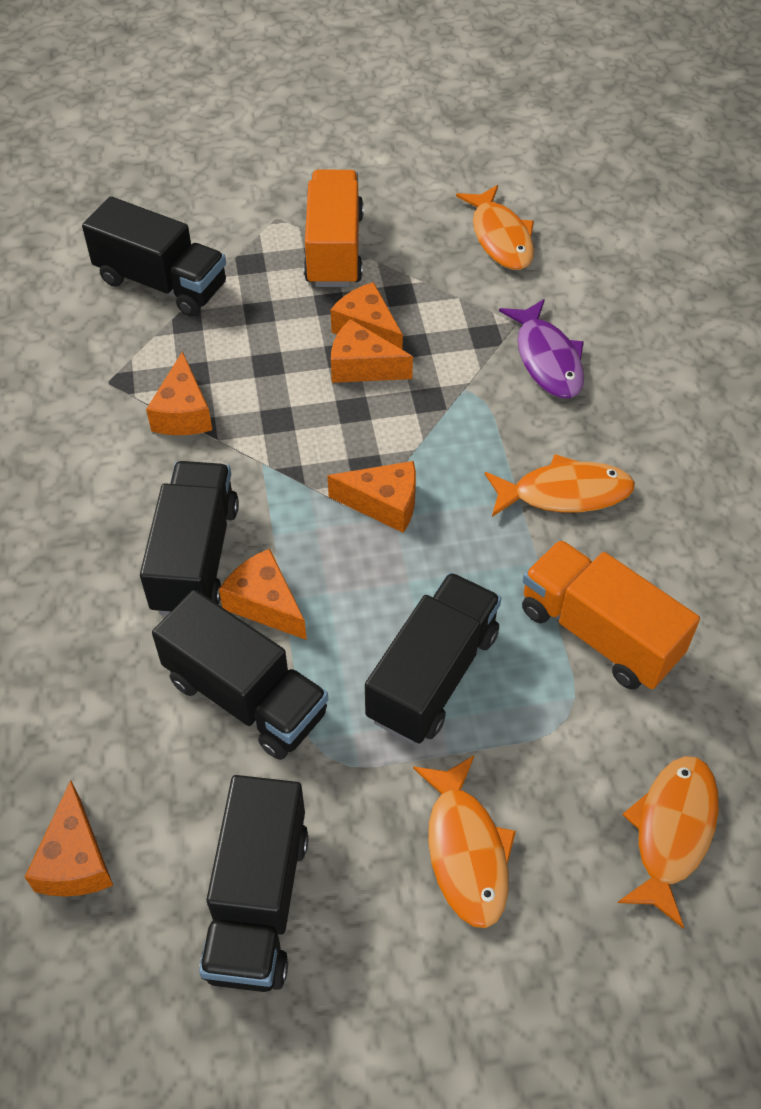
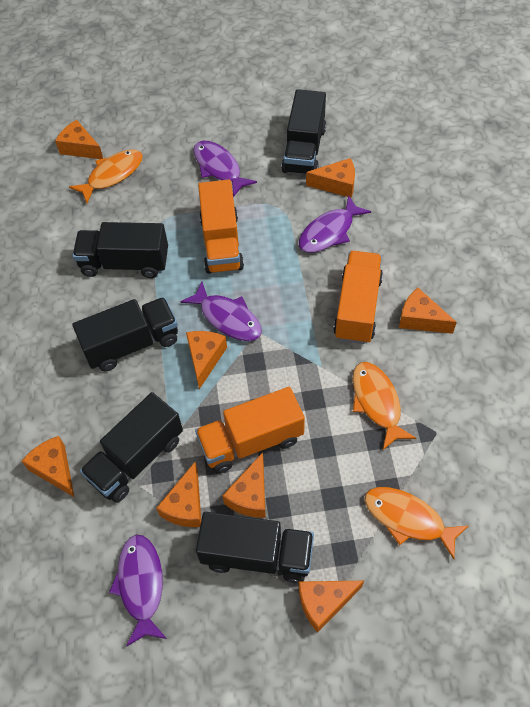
orange cheese: [25,781,113,897] [146,351,212,435] [219,549,307,640] [327,461,416,533] [331,282,403,349] [331,319,413,383] = 6 -> [22,436,74,497] [55,120,103,159] [156,462,201,527] [186,331,227,389] [222,452,266,518] [299,581,364,633] [306,158,355,198] [399,288,457,334] = 8
orange fish: [413,756,516,928] [456,185,534,270] [485,454,635,517] [618,756,719,928] = 4 -> [69,150,143,203] [352,362,416,450] [364,487,469,559] = 3
orange truck: [304,170,364,287] [522,540,700,690] = 2 -> [195,387,305,473] [198,180,244,274] [333,251,383,344] = 3
purple fish: [499,299,584,398] = 1 -> [109,535,167,647] [181,282,262,341] [193,141,257,197] [299,196,371,253] = 4

